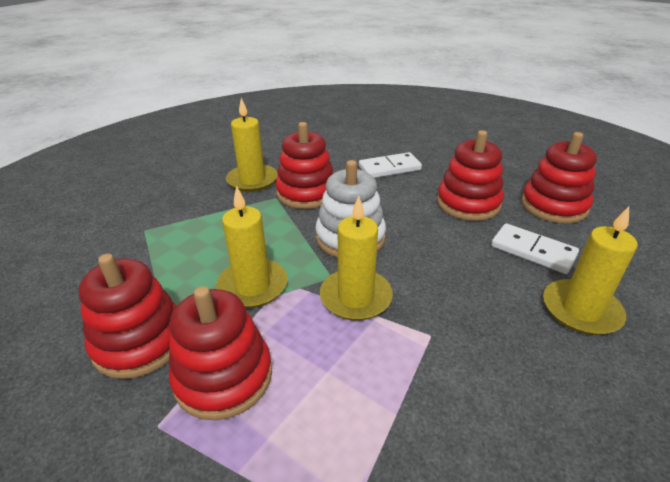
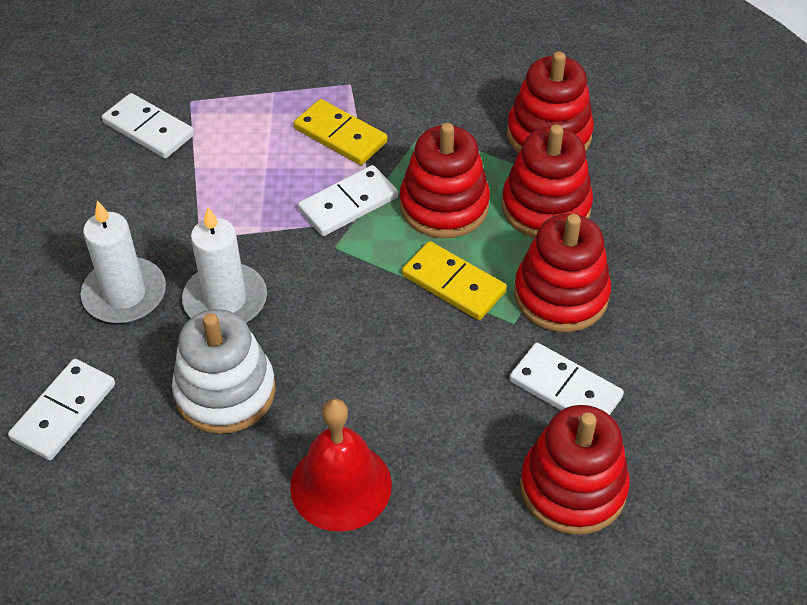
red bell: none = 0 -> [290,398,392,532] = 1
white candle: none = 0 -> [81,200,166,323] [182,207,267,323] = 2
white domino: [359,152,422,178] [491,224,579,274] = 2 -> [8,359,115,460] [102,93,194,158] [298,165,398,236] [509,343,624,415] = 4
yellow candle: [216,186,287,308] [226,98,278,192] [320,196,393,321] [543,206,638,335] = 4 -> none = 0
yellow domino: none = 0 -> [294,99,387,165] [402,241,507,320] = 2

